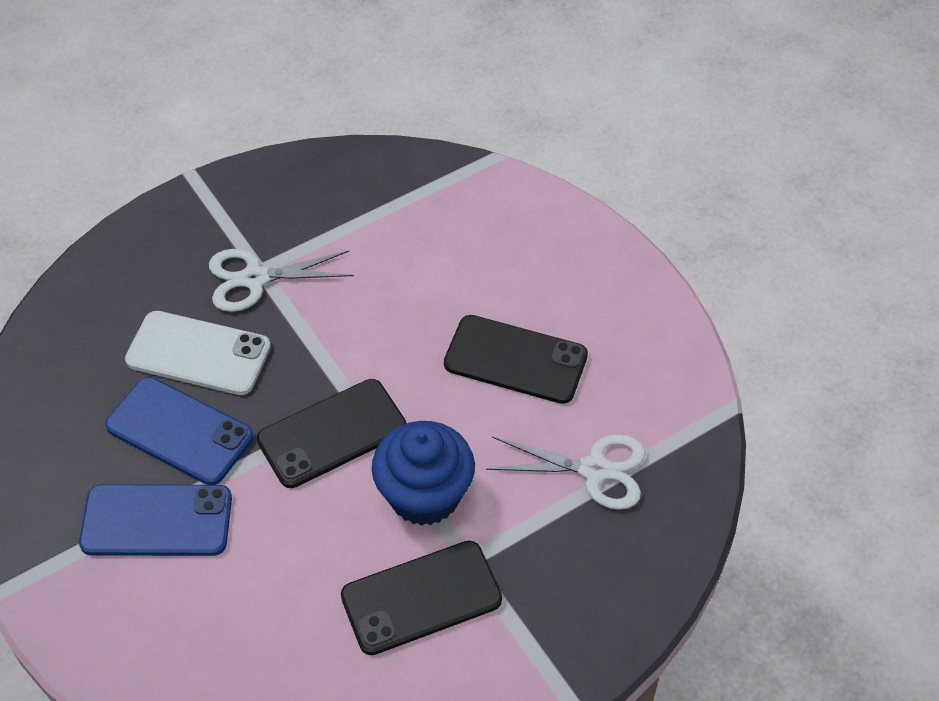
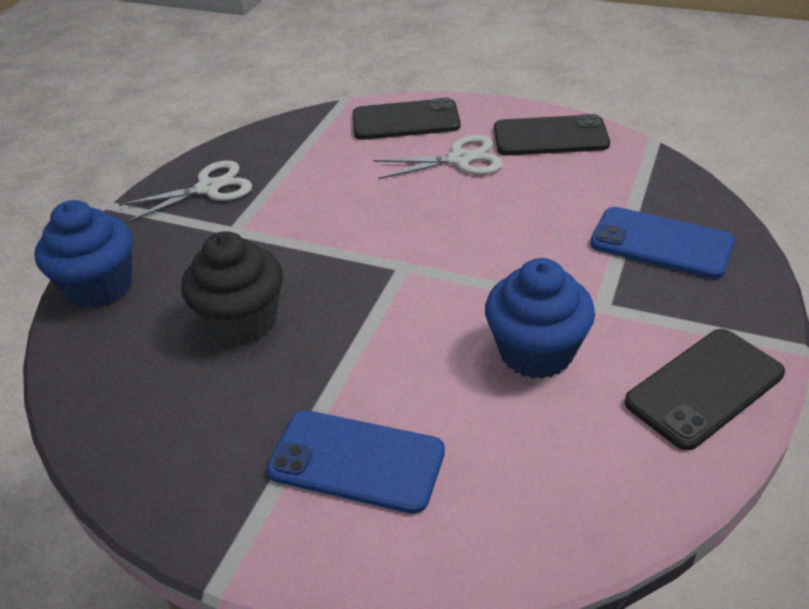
black cupcake: none = 0 -> [181,231,283,345] = 1
blue cupcake: [372,421,475,526] = 1 -> [34,200,132,308] [485,258,595,379] = 2
white phone: [125,311,271,395] = 1 -> none = 0

